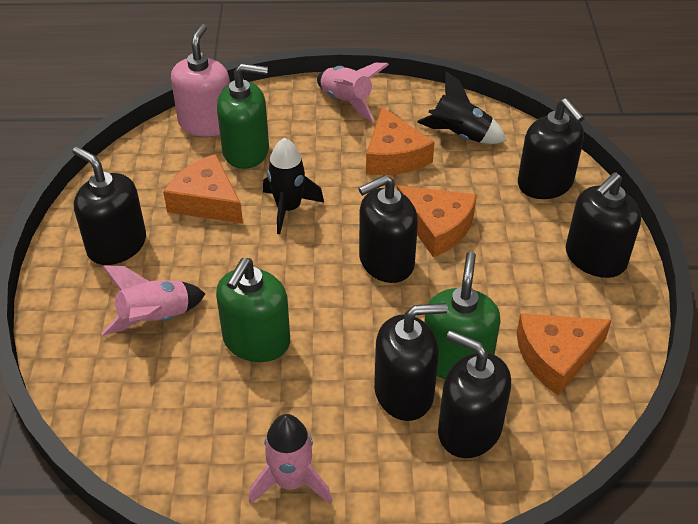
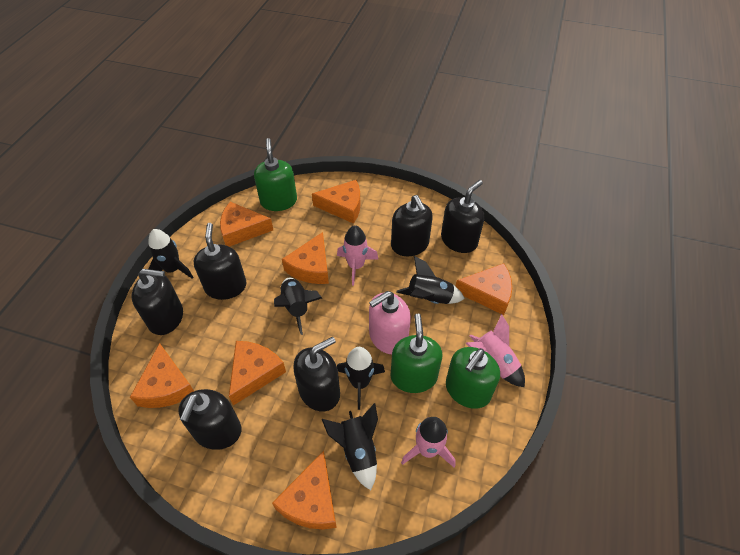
black rocket: [263,138,324,234] [417,71,507,144] = 2 -> [148,229,193,279] [274,278,322,335] [322,403,378,490] [337,347,385,410] [396,256,465,304] = 5
orange cheese: [163,154,243,224] [366,107,435,175] [397,185,477,257] [517,313,612,396] = 4 -> [130,343,194,408] [220,202,273,247] [229,341,286,406] [272,451,337,529] [282,232,329,284] [312,180,360,224] [455,263,512,315] = 7

